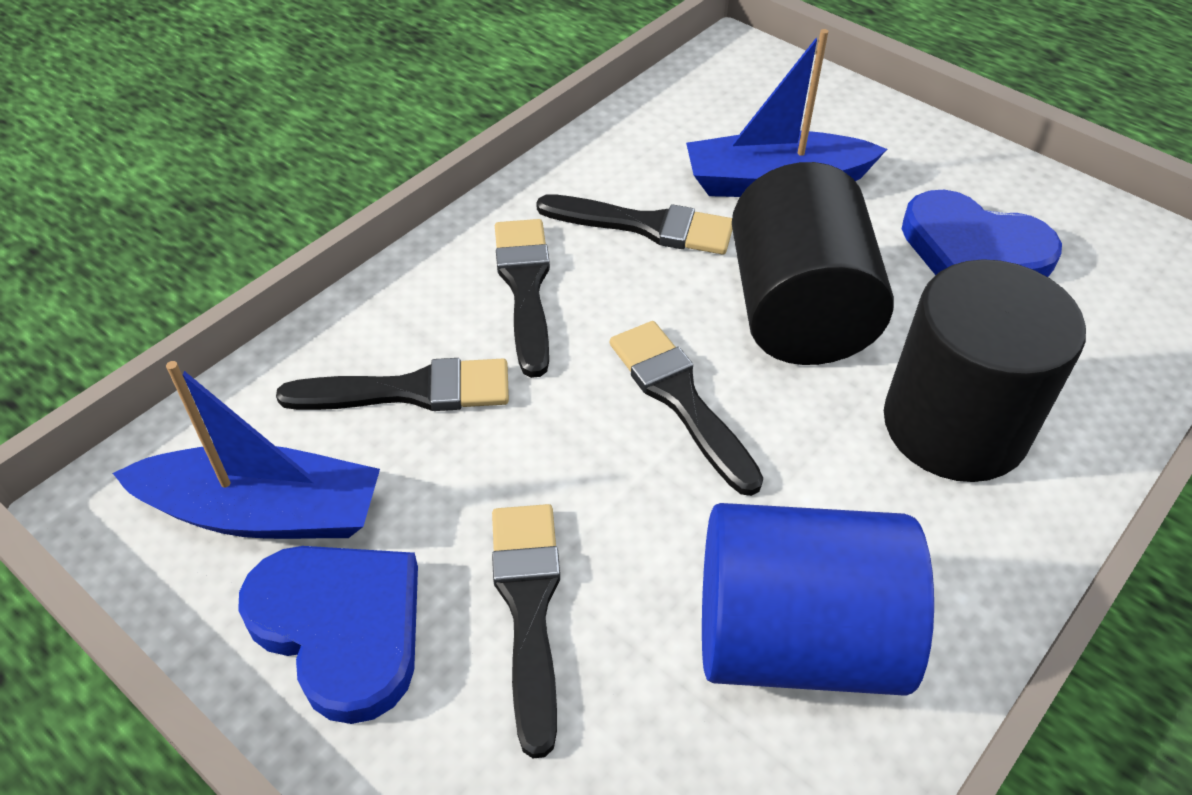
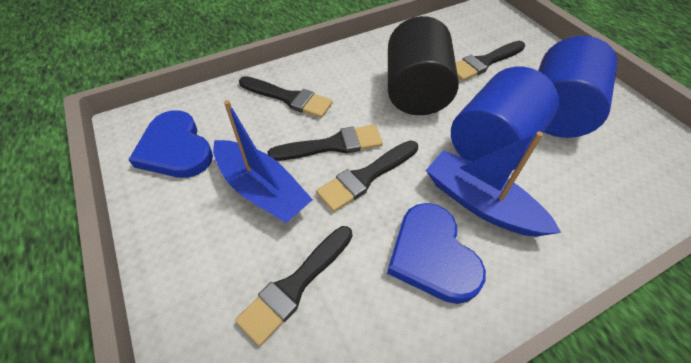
black cylinder: [732,162,894,365] [884,259,1086,482] = 2 -> [388,16,459,115] = 1
blue cylinder: [702,503,934,696] = 1 -> [451,67,559,170] [538,36,617,138] = 2

